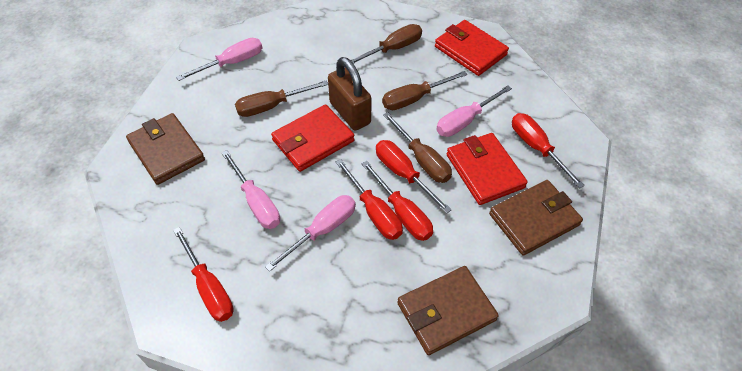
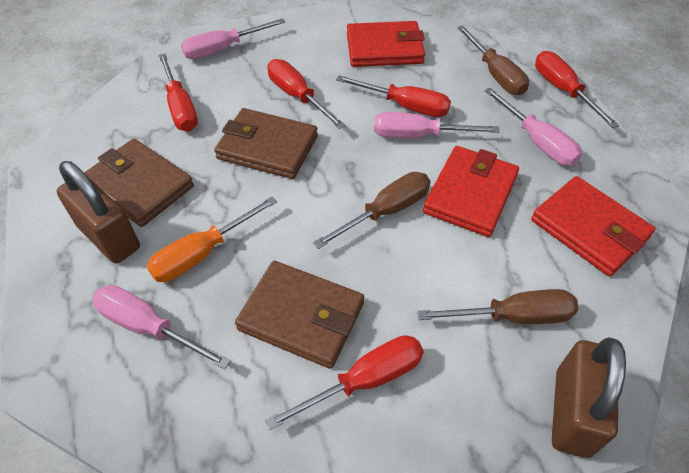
brown padlock: [328,57,372,130] = 1 -> [57,161,140,263] [552,337,626,458] = 2
brown screwdriver: [235,80,328,117] [351,24,422,64] [382,71,467,110] [383,112,452,183] = 4 -> [313,172,430,249] [417,289,578,324] [457,25,529,95] = 3
orange screwdriver: none = 0 -> [146,197,277,282] = 1

